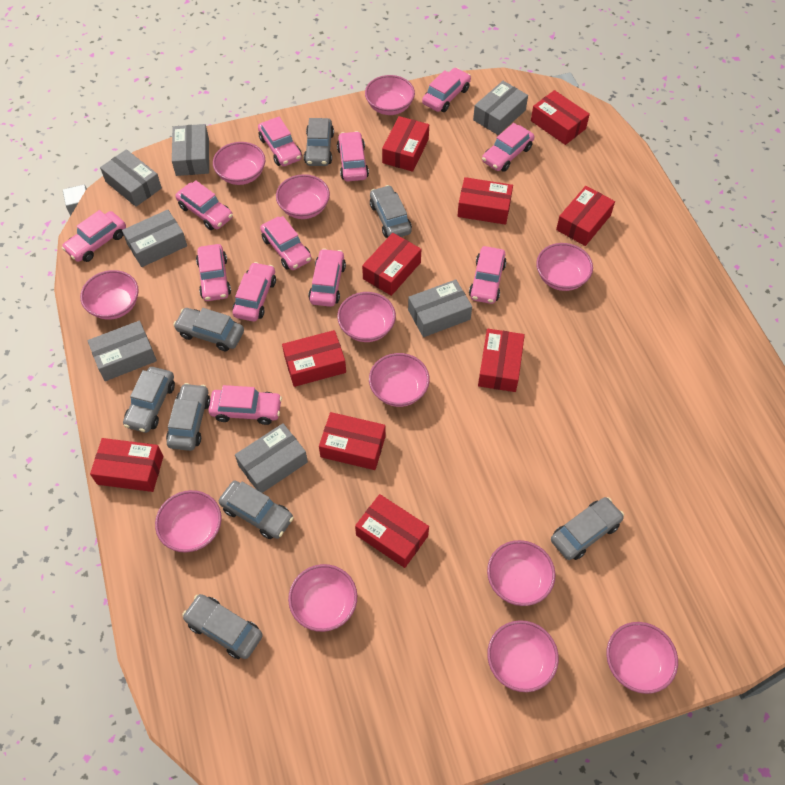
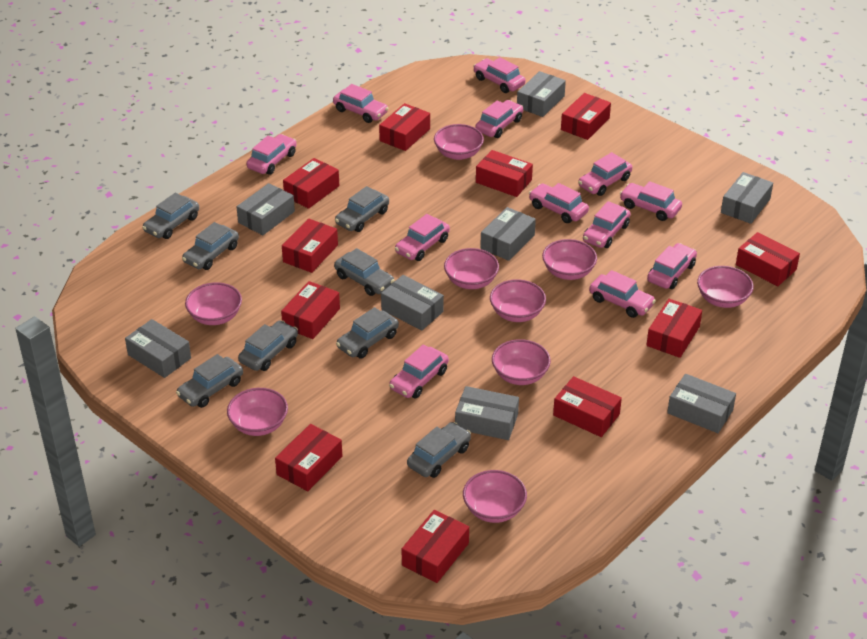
grey box: [88,321,157,381] [100,149,162,207] [122,210,187,267] [172,124,209,176] [235,423,308,493] [408,279,472,337] [473,81,528,135] = 7 -> [125,319,191,378] [237,183,295,235] [381,275,444,331] [455,386,519,440] [480,207,536,261] [517,71,566,117] [667,374,736,433] [721,172,773,224] = 8
pink bowl: [80,270,139,319] [155,490,222,552] [213,142,265,185] [276,174,330,219] [288,564,357,632] [337,292,396,342] [365,75,415,115] [369,353,430,407] [487,540,555,606] [487,620,559,692] [536,243,593,291] [606,622,678,694] = 12 -> [185,282,242,325] [227,388,288,436] [434,124,484,160] [444,248,499,289] [463,470,527,523] [490,279,546,322] [492,339,551,385] [542,239,597,280] [697,266,754,308] = 9
red box: [90,438,164,492] [282,330,346,387] [319,412,386,470] [355,494,429,568] [362,233,421,296] [382,116,429,172] [457,177,513,225] [478,329,525,392] [531,90,590,145] [556,186,615,246] = 10 -> [275,424,342,491] [281,281,340,339] [282,218,338,273] [283,158,339,209] [379,103,430,151] [401,510,469,583] [476,150,533,197] [553,376,622,437] [561,93,611,140] [646,299,702,358] [736,232,800,286] = 11

